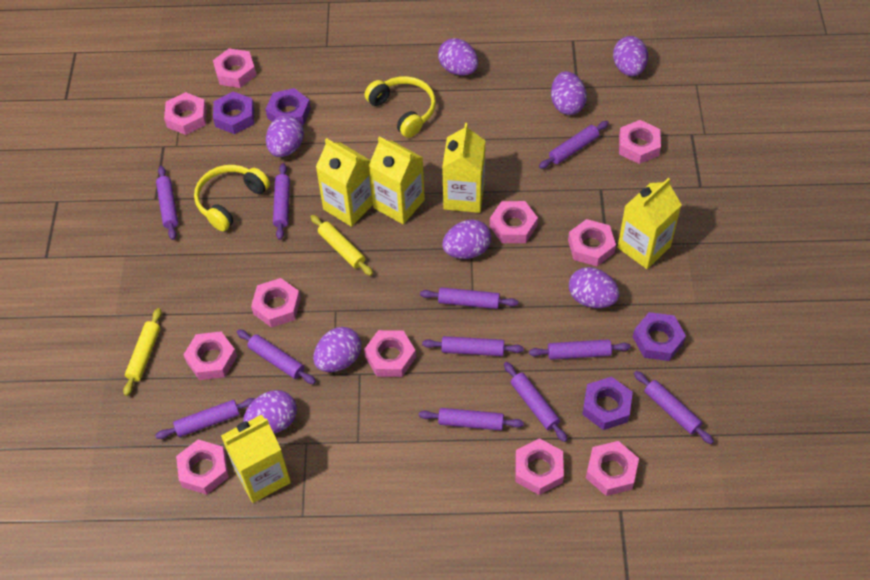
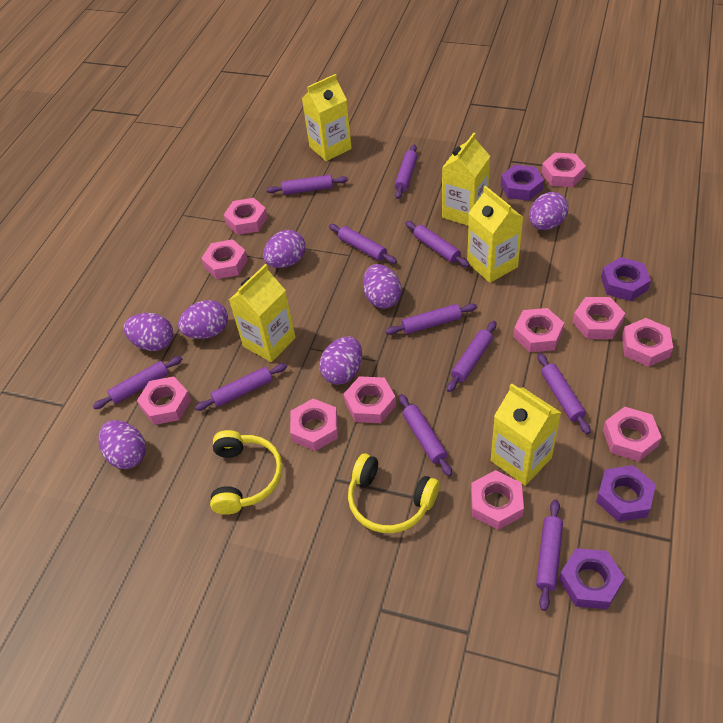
purple egg: [243,390,297,433] [266,115,304,157] [313,327,361,372] [438,38,478,76] [442,219,491,259] [551,71,587,115] [569,267,620,308] [613,36,648,76] = 8 -> [98,420,146,469] [123,313,173,351] [178,300,228,339] [263,230,306,268] [319,336,362,385] [363,264,401,309] [529,192,569,230] = 7
yellow rolling pin: [123,308,162,396] [311,215,373,276] = 2 -> none = 0

